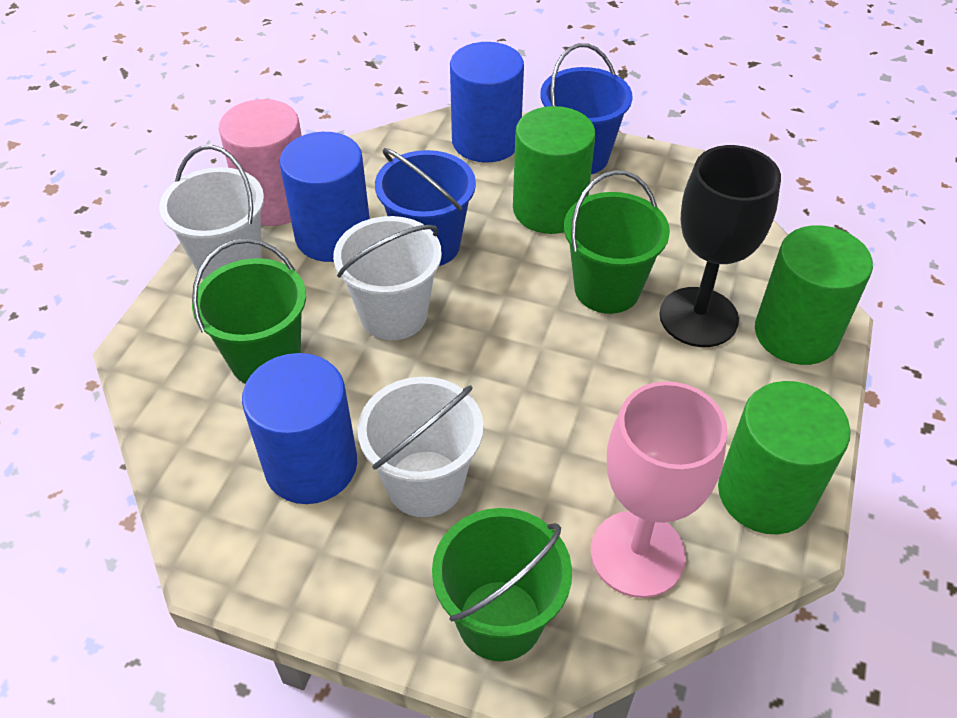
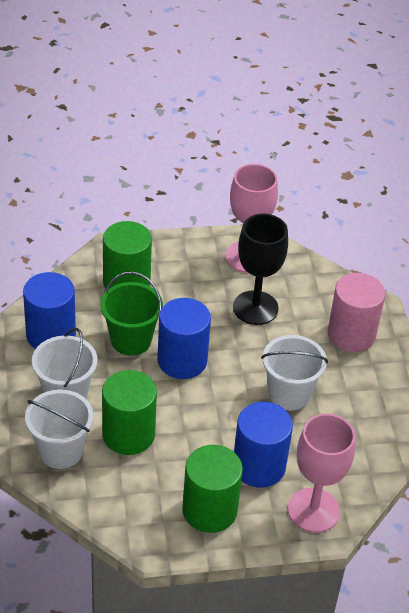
blue bucket: [375,148,476,266] [540,43,632,174] = 2 -> none = 0
green bucket: [192,238,306,384] [432,508,572,661] [564,170,670,314] = 3 -> [100,272,163,356] = 1
pink goblet: [591,381,728,598] = 1 -> [225,164,278,273] [288,414,355,533] = 2

